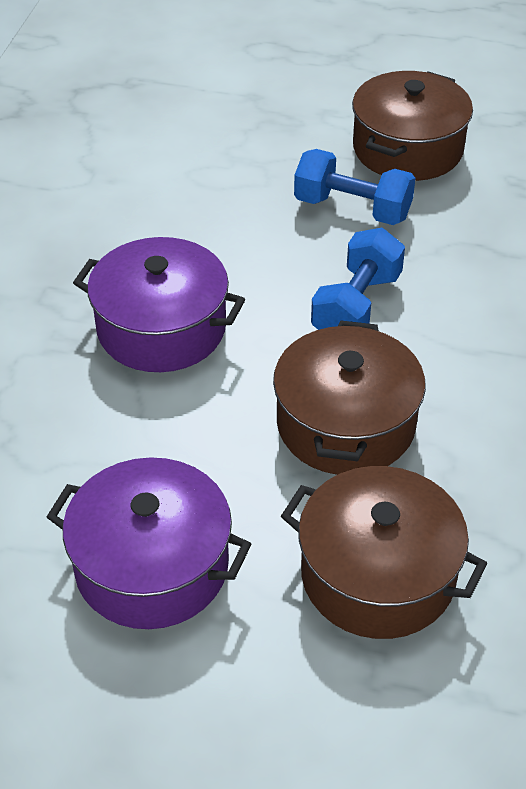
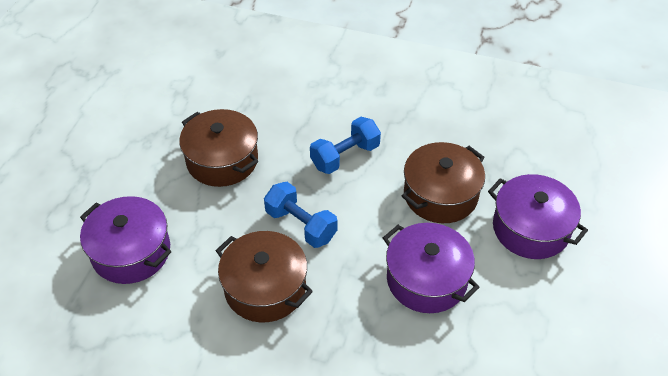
purple pot: [47,457,251,629] [73,237,245,372] = 2 -> [80,196,172,284] [383,223,480,313] [488,174,588,259] = 3

